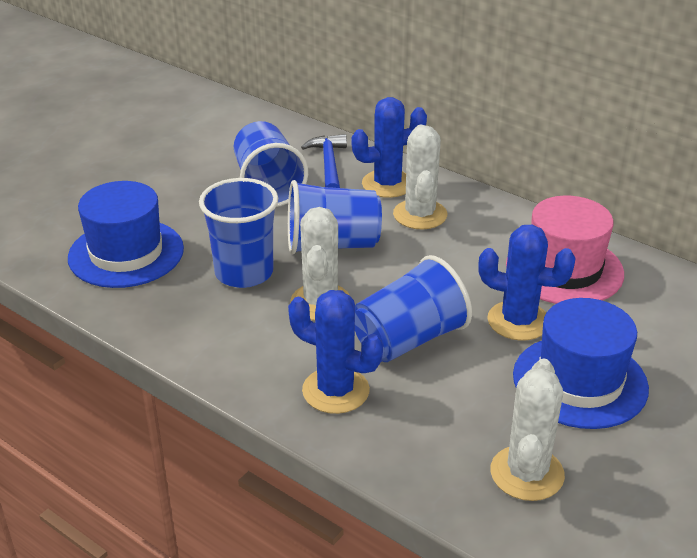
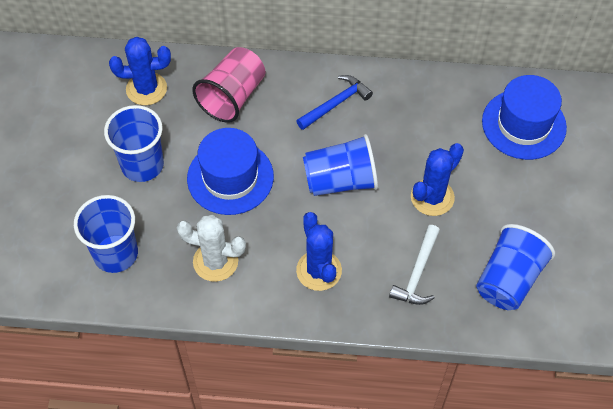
pink cup: none = 0 -> [192,47,265,123] = 1
pink hat: [506,196,624,304] = 1 -> none = 0
white cactus: [290,207,351,321] [393,125,447,230] [490,359,565,501] = 3 -> [177,215,246,282] = 1
white hammer: none = 0 -> [389,225,440,305] = 1

